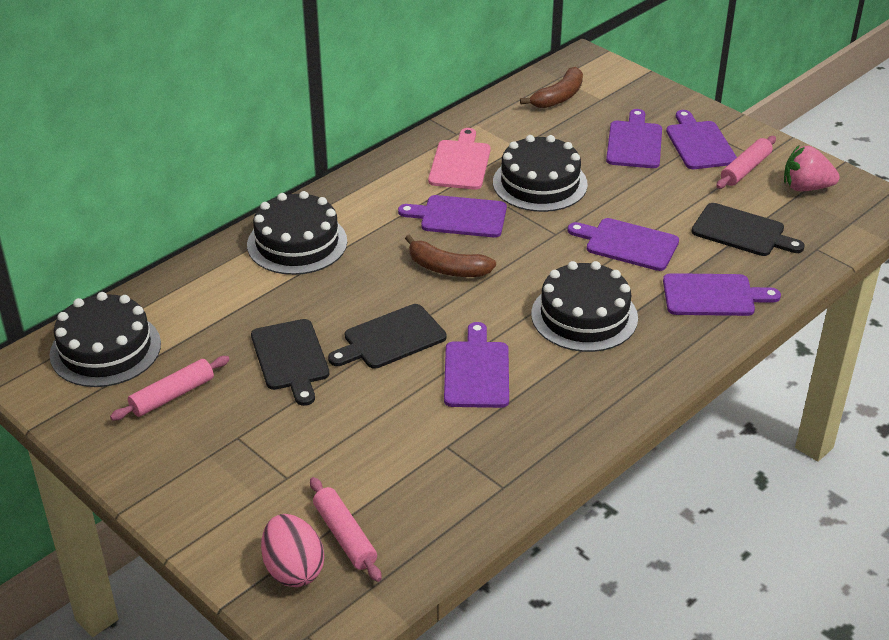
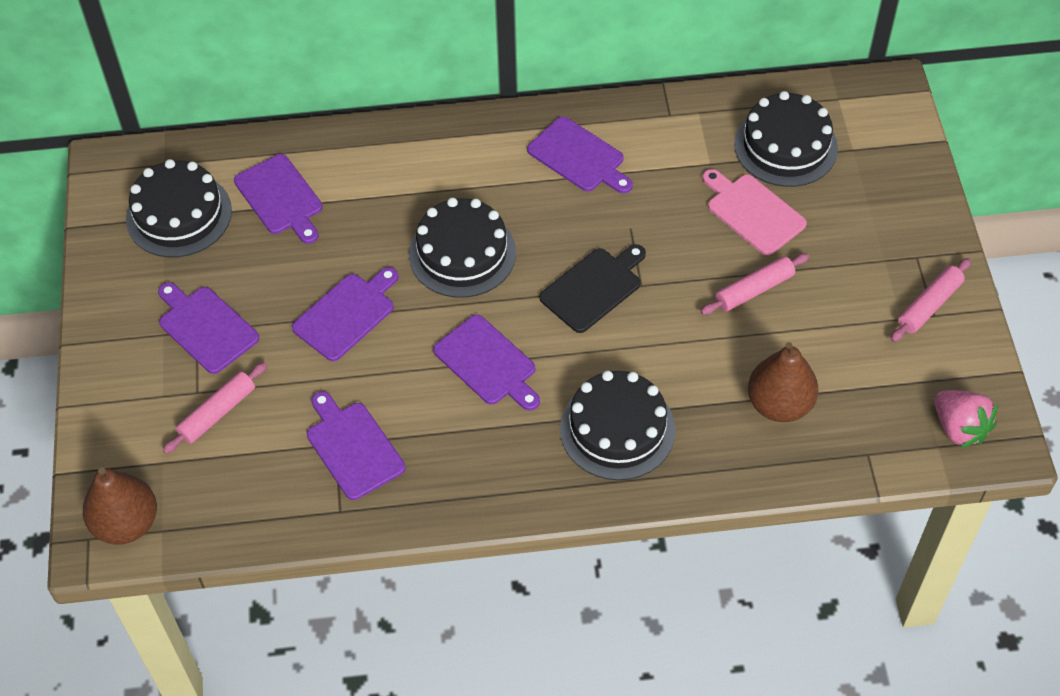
black cutting board: [251,319,330,406] [328,304,447,369] [691,203,805,256] = 3 -> [540,244,646,333] = 1
brown banana: [405,235,496,277] [520,67,583,108] = 2 -> none = 0
brown pear: none = 0 -> [83,467,157,545] [748,342,818,422] = 2
pink egg: [261,514,324,587] = 1 -> none = 0

